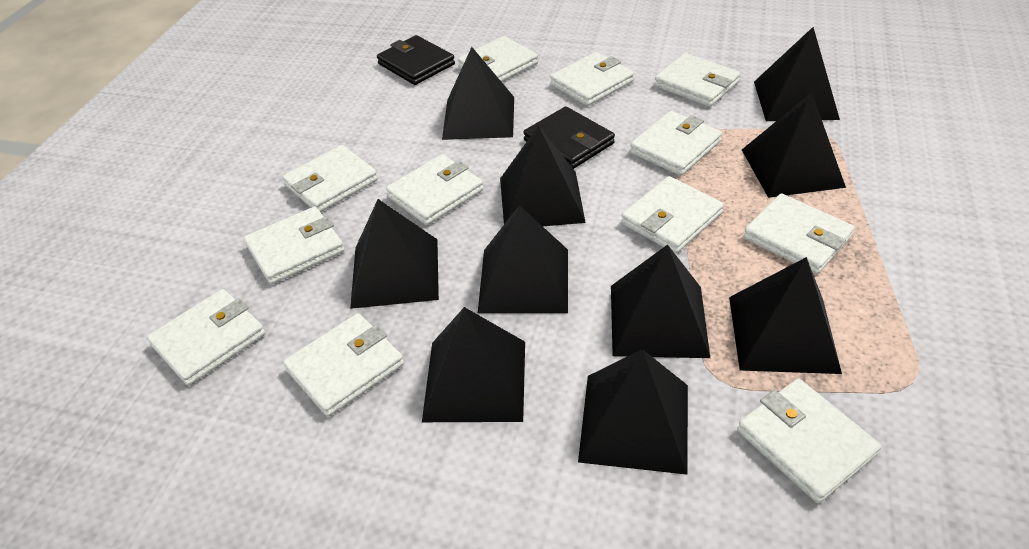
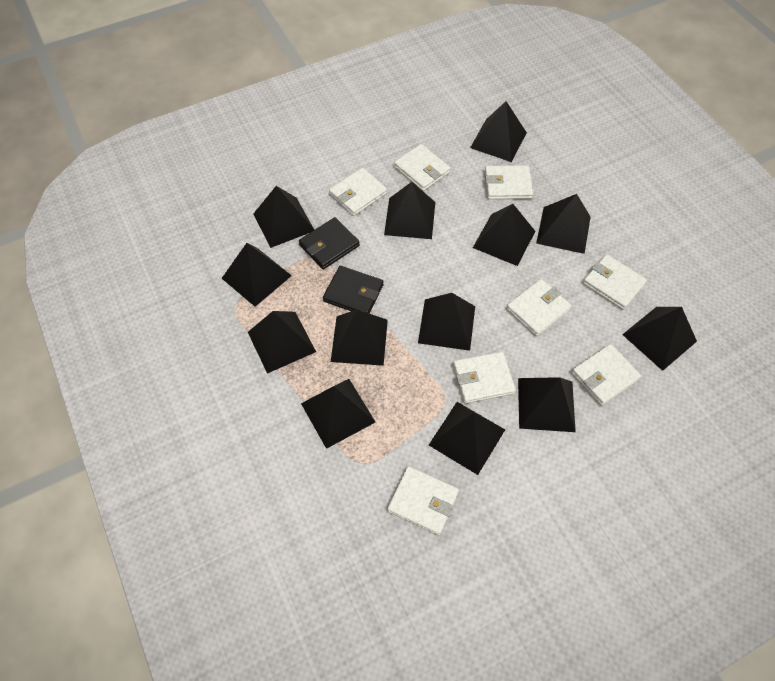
black pyramid: [350,199,439,309] [422,307,525,422] [442,47,514,140] [478,205,568,313] [500,125,586,226] [578,349,688,475] [611,244,710,358] [729,257,842,374] [742,92,846,198] [754,27,840,121] = 10 -> [222,243,292,307] [248,311,316,374] [253,186,314,248] [301,379,375,449] [331,309,388,366] [384,182,435,239] [418,293,475,351] [429,402,505,475] [470,101,527,162] [473,204,535,266] [518,377,576,432] [536,194,591,254] [622,307,697,371] = 13
white wallet: [147,289,265,386] [244,207,344,285] [282,145,378,212] [283,313,404,417] [386,154,483,225] [458,36,538,82] [550,52,634,106] [621,176,724,253] [630,111,722,176] [654,53,741,107] [737,379,881,503] [743,193,855,274] = 12 -> [329,168,387,216] [387,466,459,535] [394,144,451,191] [453,352,516,404] [485,165,533,200] [506,279,571,336] [571,344,641,406] [583,254,647,310] = 8

